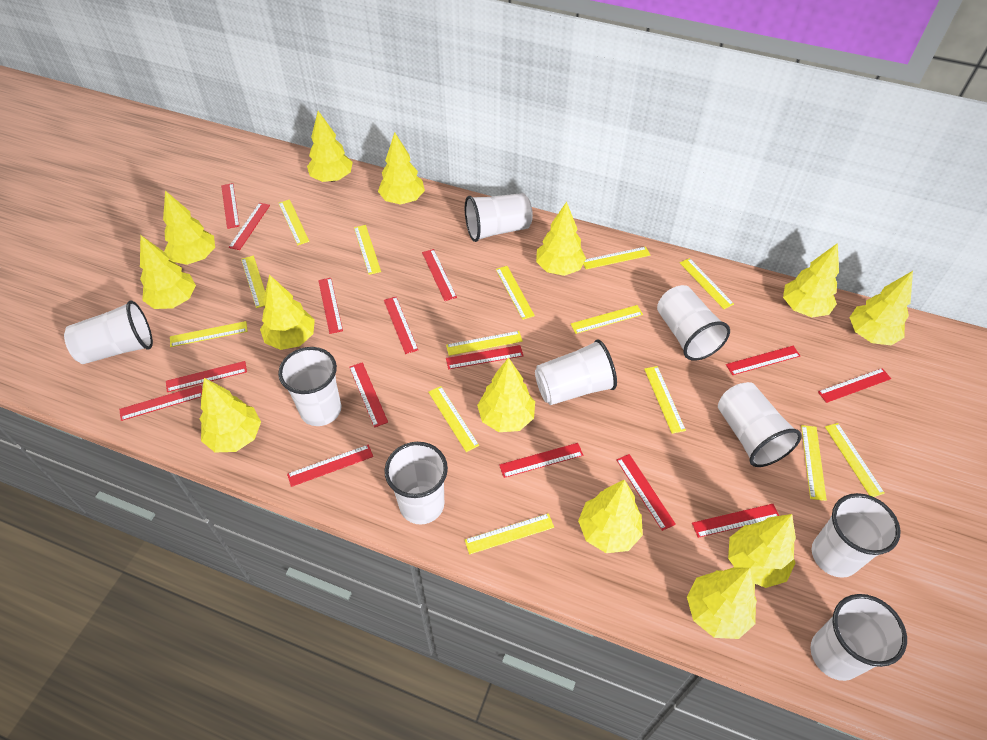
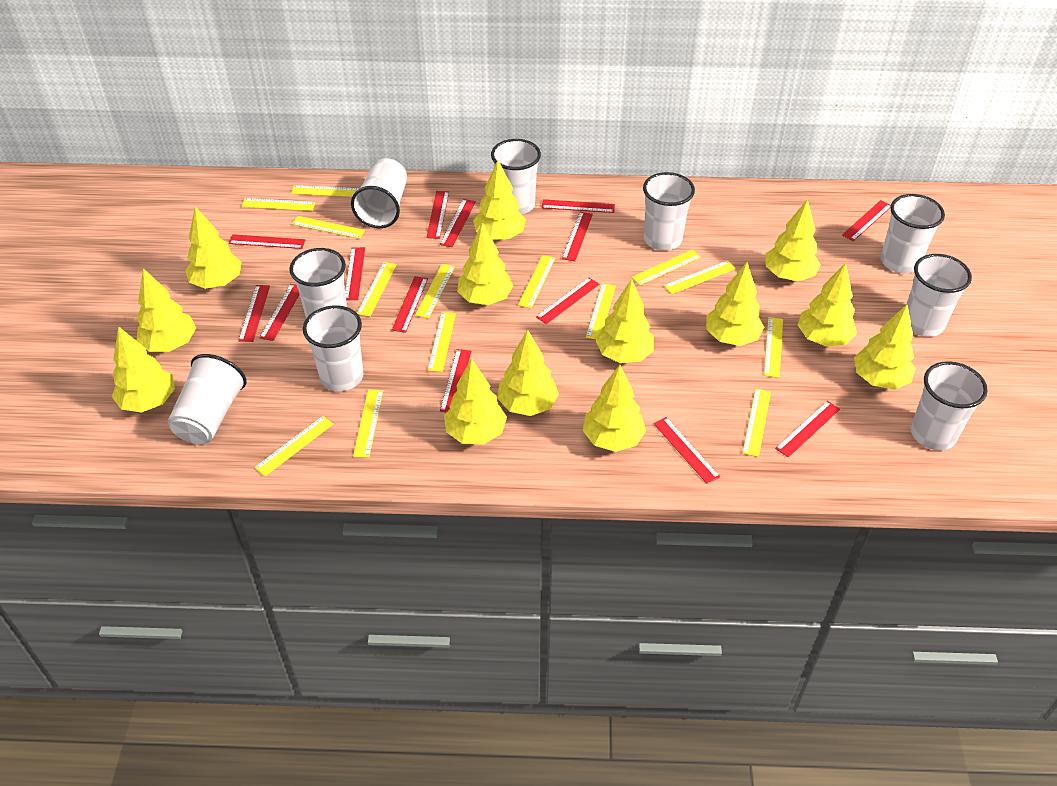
red ruler: [119,385,202,421] [166,361,247,392] [221,183,240,229] [228,203,270,250] [287,444,373,487] [318,278,343,334] [349,362,388,428] [384,297,418,354] [422,249,457,301] [446,345,524,369] [499,443,583,478] [616,454,676,531] [692,504,779,538] [726,346,800,375] [818,368,891,403] = 15 -> [229,234,305,249] [238,285,270,342] [260,284,300,341] [345,247,365,300] [392,276,428,333] [426,191,449,239] [440,199,476,247] [440,349,471,412] [536,278,599,324] [542,199,615,213] [562,212,593,261] [654,417,720,484] [775,401,840,458] [842,200,891,241] = 14

